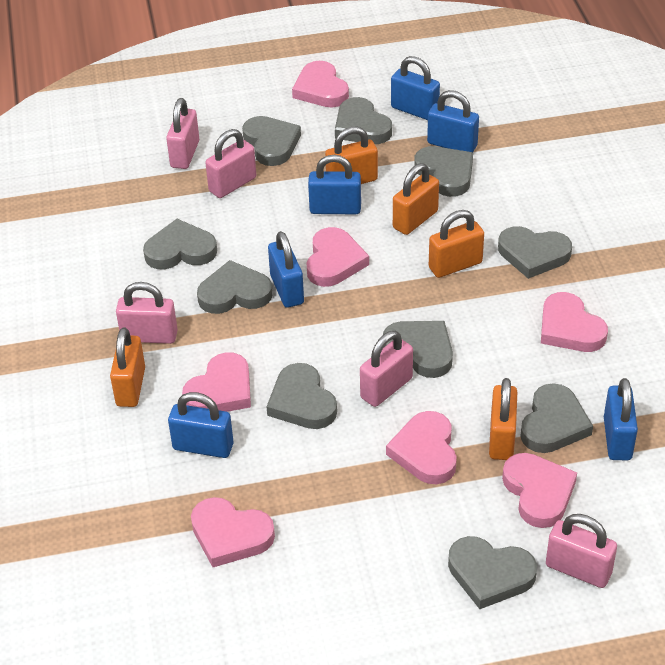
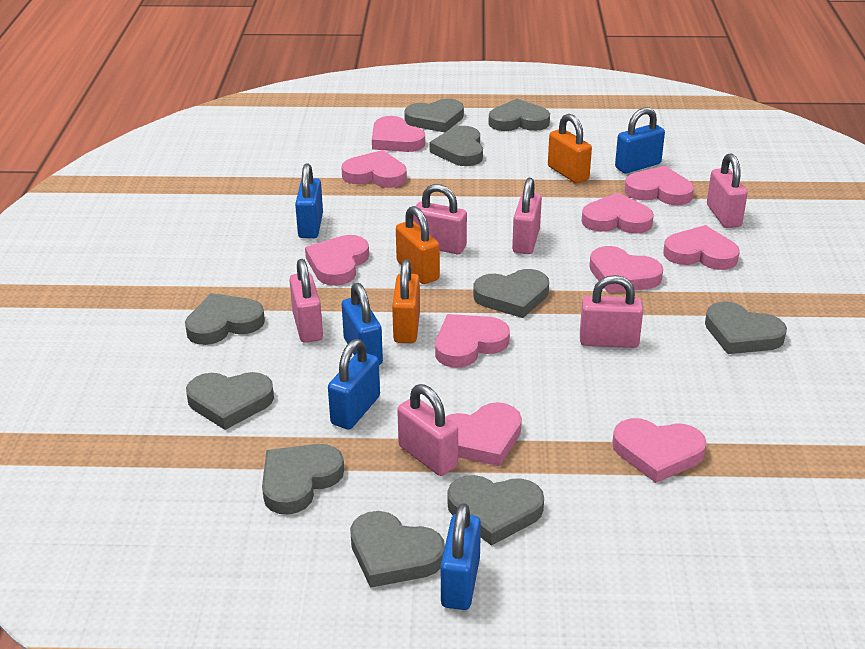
blue padlock: [168,392,233,458] [268,231,304,308] [308,155,361,214] [391,56,440,120] [427,90,479,152] [604,378,638,460] = 6 -> [295,163,323,238] [328,339,380,429] [342,283,383,365] [441,503,481,610] [615,107,665,173] = 5
orange padlock: [110,327,145,407] [325,127,378,184] [393,163,439,235] [429,210,484,278] [489,378,517,460] = 5 -> [392,260,420,343] [396,206,440,284] [548,114,592,184] = 3
pink heart: [182,352,251,412] [191,497,275,567] [292,61,349,107] [306,227,369,287] [386,411,457,484] [502,453,577,528] [541,292,608,352] = 7 -> [305,235,369,286] [341,150,407,188] [372,116,425,152] [435,314,510,368] [445,402,522,466] [582,193,654,234] [589,246,663,293] [612,418,706,483] [625,166,694,205] [663,225,740,270] = 10
pink padlock: [116,282,178,344] [166,98,199,169] [205,129,256,198] [360,331,413,407] [546,514,617,588] = 5 -> [289,259,323,343] [397,384,458,476] [413,184,467,254] [512,178,542,254] [580,275,643,348] [707,153,748,228] = 6

